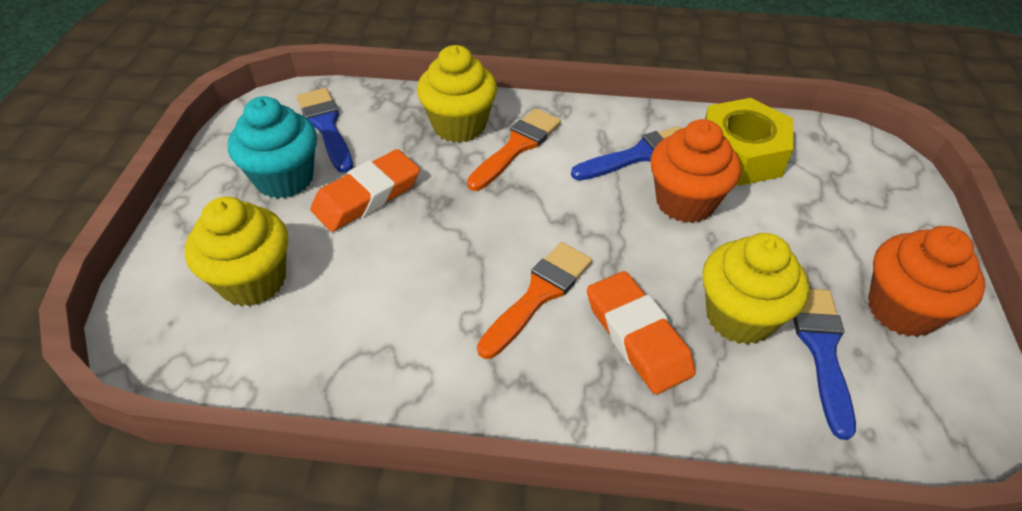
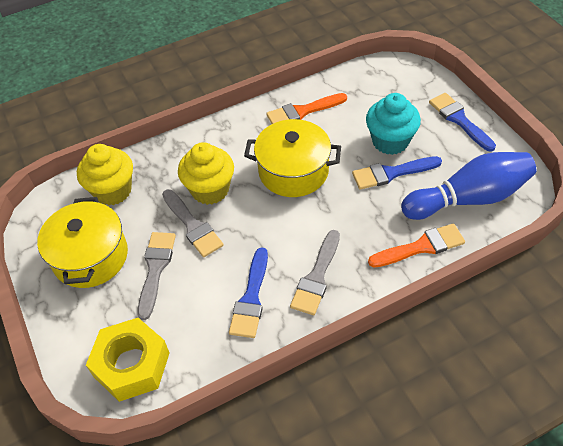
blue bowling pin: none = 0 -> [401,152,536,220] = 1
grey brush: none = 0 -> [137,232,176,320] [162,189,224,257] [290,230,340,315] = 3
orange cupcake: [650,119,741,223] [868,226,985,337] = 2 -> none = 0
orange eraser: [310,149,420,232] [587,271,696,394] = 2 -> none = 0
yellow cupcake: [185,197,288,306] [417,45,497,143] [702,233,809,345] = 3 -> [77,144,133,206] [178,142,234,205] = 2
yellow pot: none = 0 -> [37,197,128,288] [244,119,341,197] = 2

